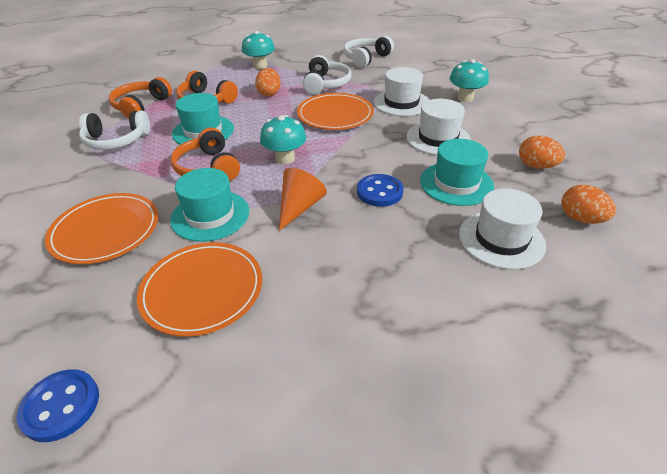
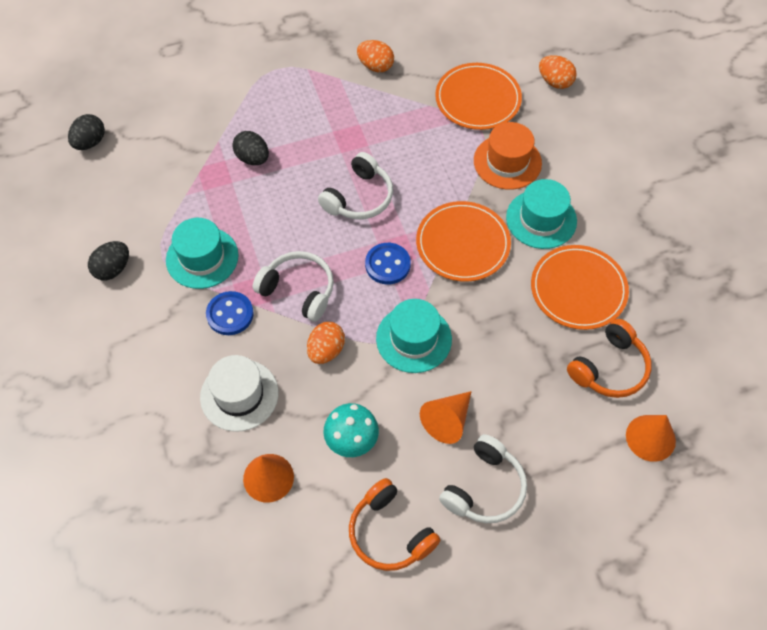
black egg: none = 0 -> [68,114,105,150] [88,241,129,280] [232,131,269,165] = 3
orange cone: [279,168,327,231] = 1 -> [243,454,294,503] [420,391,472,444] [626,415,676,462] = 3
orange hat: none = 0 -> [474,122,542,190] = 1
orange headphones: [109,77,172,118] [171,128,240,181] [176,71,238,104] = 3 -> [349,478,440,571] [567,319,652,398] = 2
turquoise mushroom: [242,31,275,69] [260,115,306,164] [450,59,489,102] = 3 -> [323,403,379,457] = 1
white hat: [374,67,429,116] [406,99,471,155] [459,188,546,269] = 3 -> [200,355,278,432] = 1

